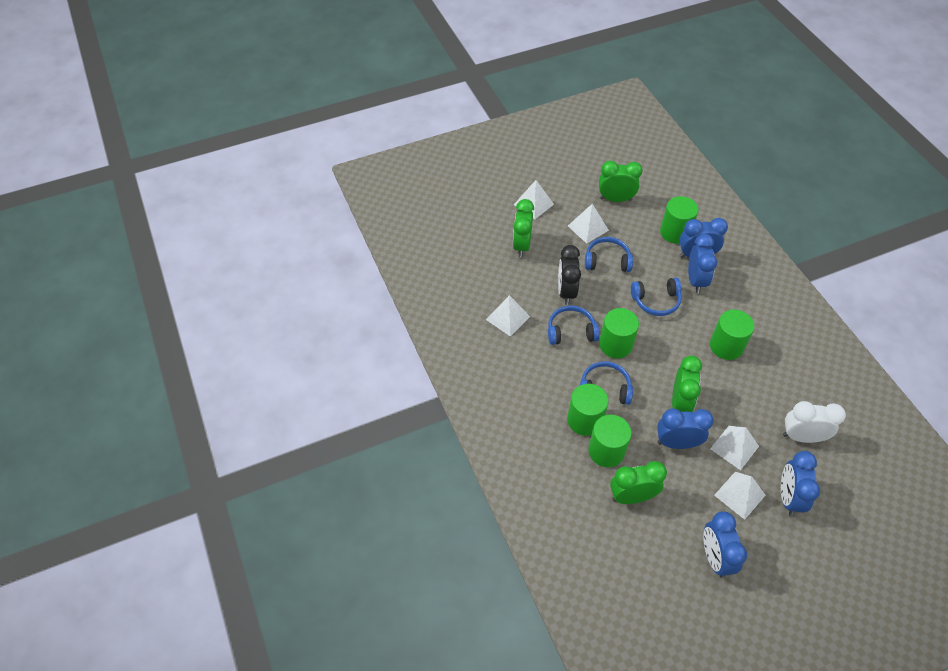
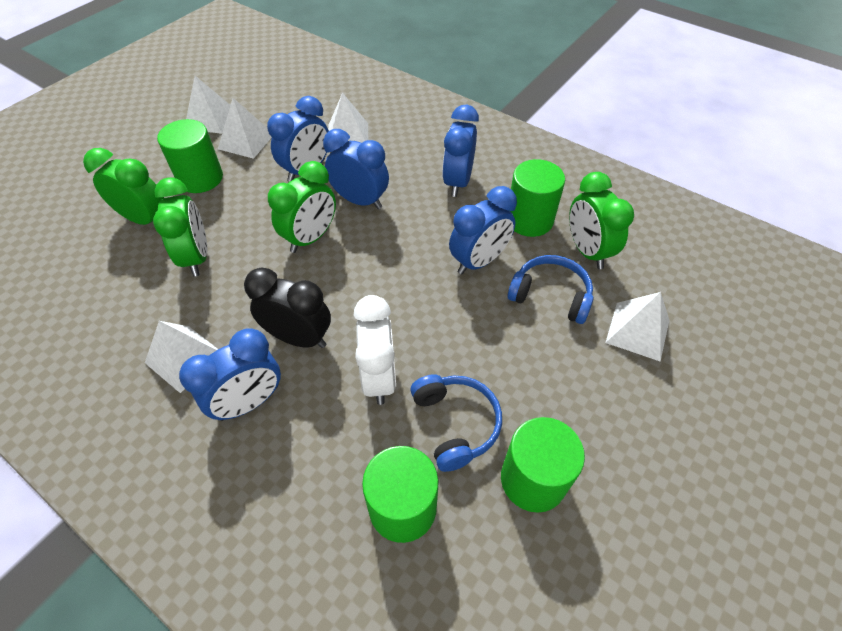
blue headphones: [548,306,600,345] [580,361,633,405] [585,237,633,272] [631,278,682,316] = 4 -> [410,374,502,472] [508,255,593,324] = 2
green cylinder: [567,384,608,436] [588,415,631,467] [599,308,639,358] [660,196,699,244] [710,310,754,360] = 5 -> [157,119,223,193] [362,446,439,543] [501,417,585,513] [510,159,565,237] = 4

